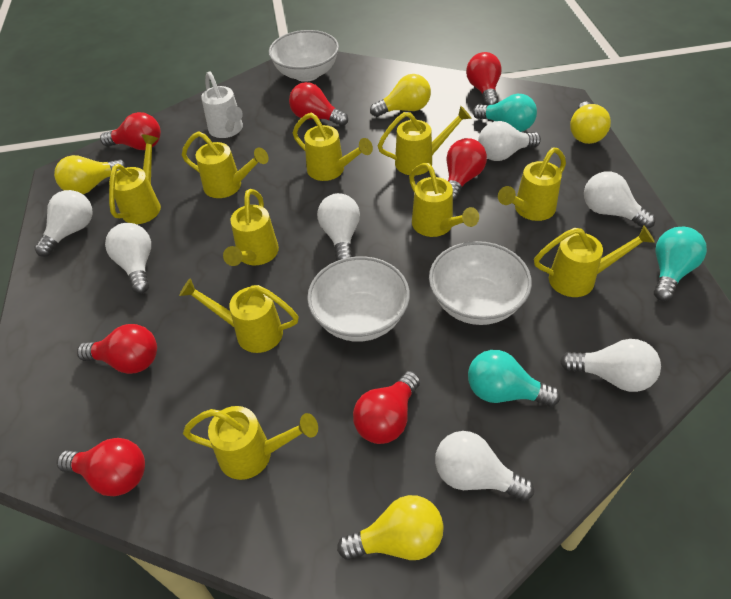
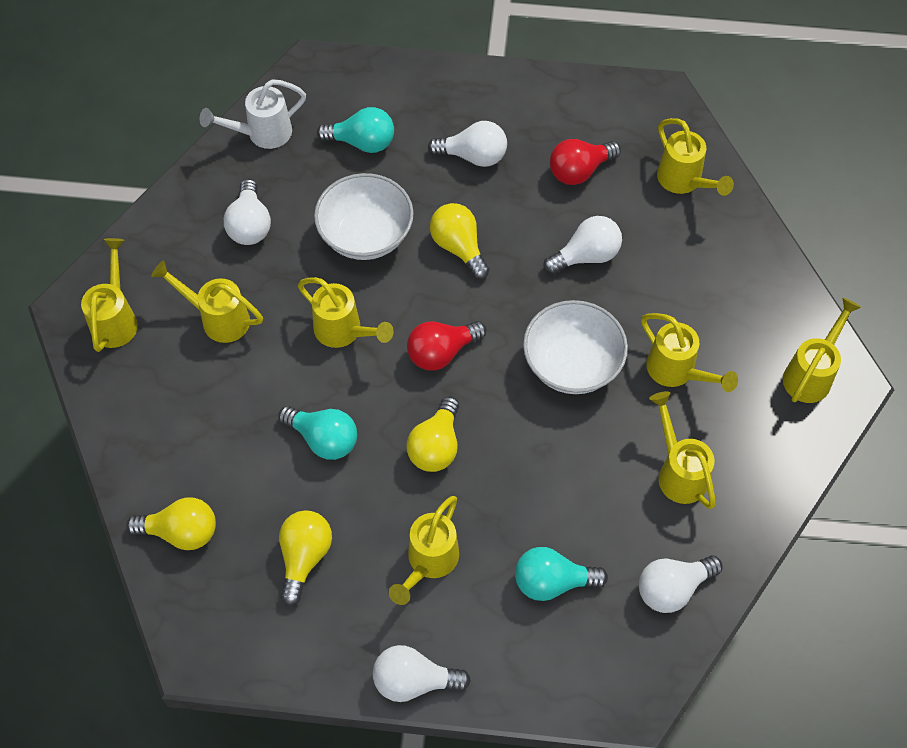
red light bulb: [57,438,145,496] [77,324,157,374] [100,112,161,150] [289,82,348,126] [353,371,420,444] [446,138,487,202] [466,52,502,105] = 7 -> [407,321,487,371] [550,139,621,185] = 2
white bowl: [269,30,339,82] [307,256,410,342] [429,241,532,325] = 3 -> [314,173,414,260] [523,300,628,394] = 2
white light bulb: [34,190,93,257] [105,223,151,294] [317,193,360,261] [435,431,534,501] [478,121,541,161] [560,339,661,392] [584,171,655,229] = 7 -> [224,179,271,245] [373,645,471,702] [428,121,507,167] [543,216,622,274] [639,555,722,613] = 5
yellow watering can: [109,134,161,224] [179,278,299,353] [182,131,269,198] [183,406,318,480] [223,189,279,266] [293,113,373,181] [378,106,471,175] [409,163,479,237] [498,147,566,221] [534,226,655,297] = 10 -> [81,238,138,352] [151,260,263,343] [298,277,394,348] [389,496,459,605] [641,313,738,392] [649,391,715,509] [657,118,734,196] [783,297,861,403] = 8

